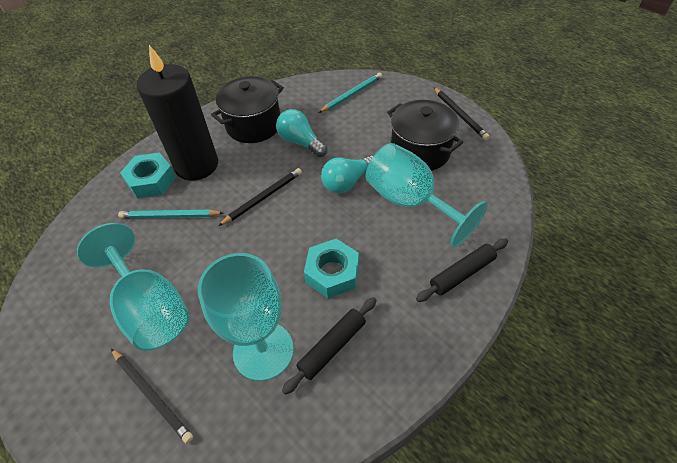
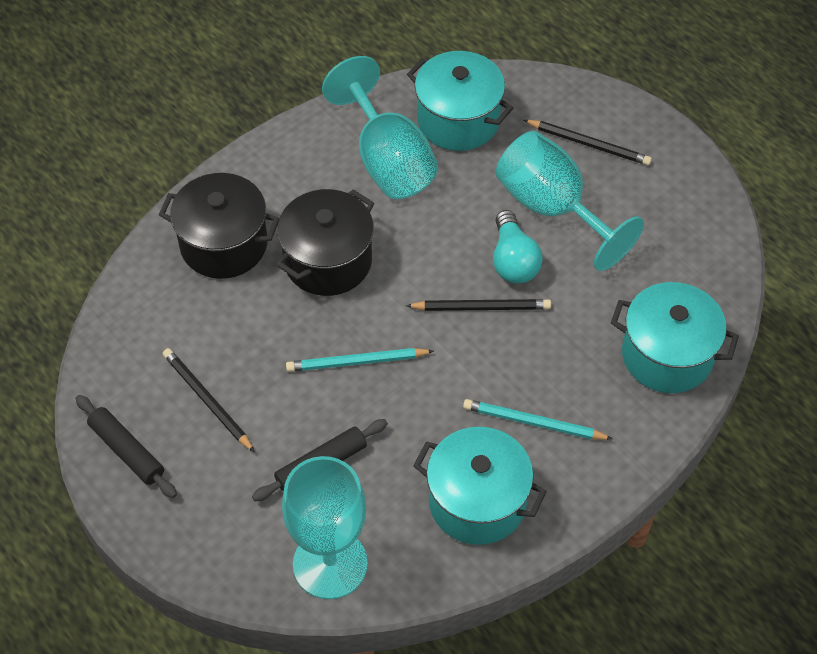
black candle: [137,45,218,181] = 1 -> none = 0
turquoise light bulb: [276,109,327,157] [321,156,373,193] = 2 -> [493,210,543,284] = 1
turquoise nut: [120,153,176,198] [304,239,359,298] = 2 -> none = 0
turquoise pot: none = 0 -> [407,51,513,151] [414,427,547,545] [611,282,739,393] = 3

